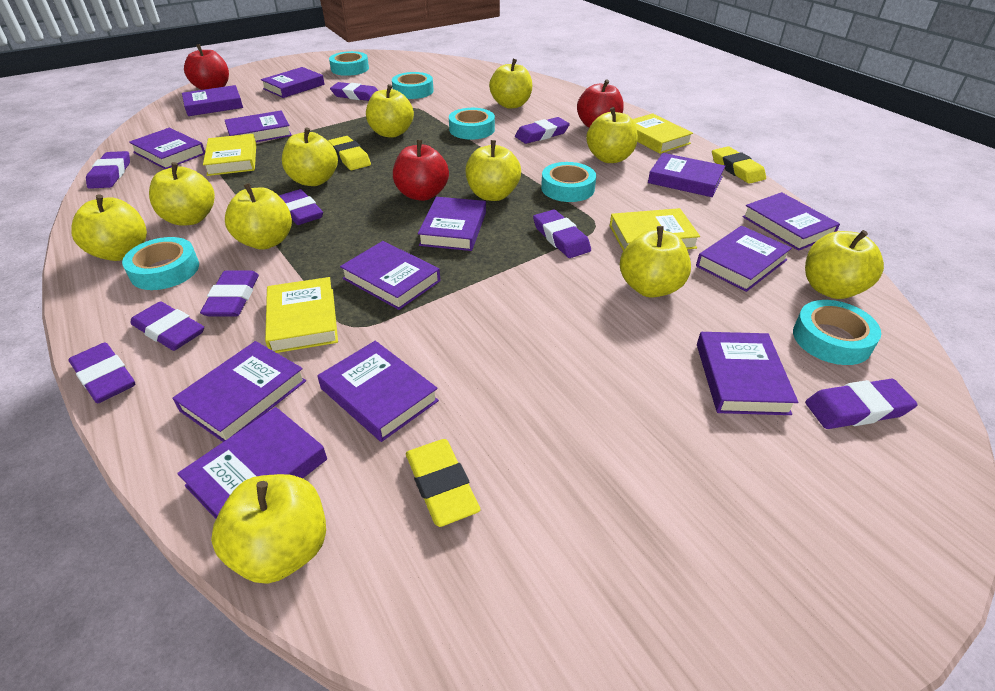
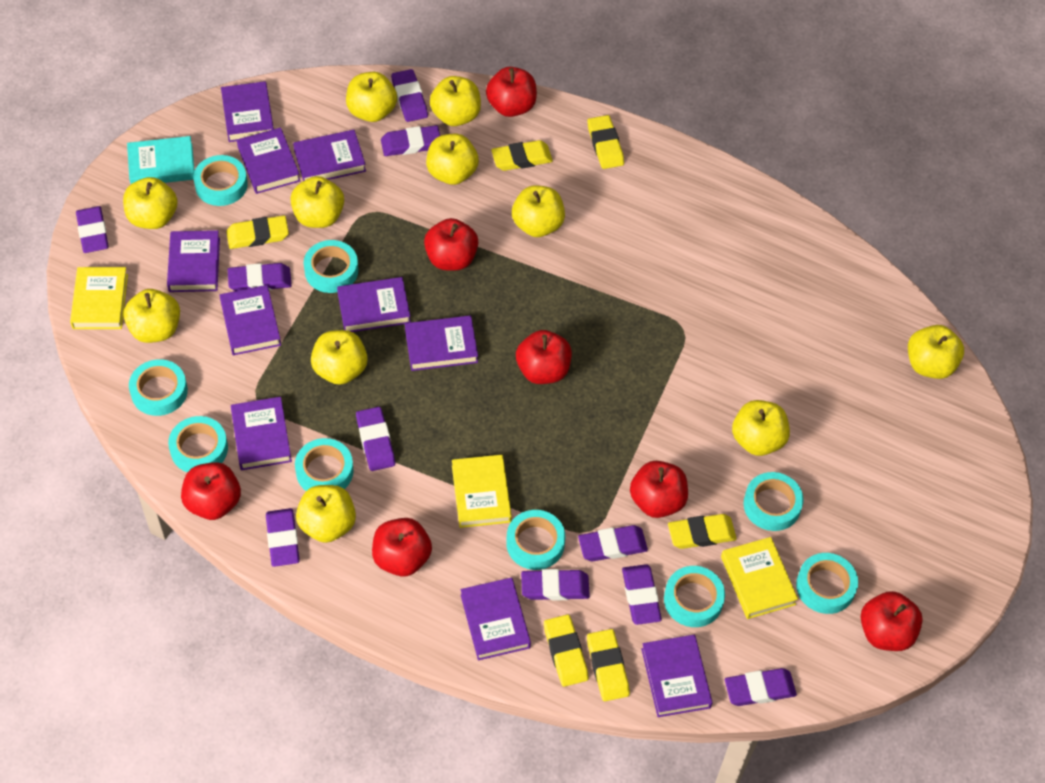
purple book: [129,128,205,169] [172,341,306,442] [177,407,327,519] [182,85,243,116] [225,110,292,142] [261,67,325,98] [317,341,439,442] [340,241,440,310] [418,197,486,251] [648,153,725,197] [696,226,792,292] [697,332,798,415] [742,192,840,251] = 13 -> [167,230,220,292] [219,285,281,355] [221,81,274,142] [231,397,292,470] [237,127,300,194] [293,130,366,181] [337,277,411,332] [405,316,478,371] [461,578,531,660] [641,635,713,717] = 10
purple eraser: [69,342,135,403] [86,151,130,189] [130,301,204,351] [200,271,259,317] [279,189,323,225] [330,82,378,101] [515,117,570,144] [533,210,591,258] [805,379,918,429] = 9 -> [76,206,109,253] [227,263,292,291] [266,508,300,567] [356,407,395,471] [381,125,440,156] [391,69,428,122] [521,569,590,601] [578,525,648,561] [622,564,662,625] [725,668,797,706] = 10
red apple: [184,44,229,90] [393,140,449,201] [577,79,624,128] = 3 -> [181,462,241,520] [372,518,432,577] [424,218,478,271] [486,67,537,117] [516,330,572,384] [630,461,688,518] [861,591,923,651] = 7
turquoise book: none = 0 -> [127,136,195,184] = 1
turquoise tape: [122,237,199,290] [329,51,369,76] [392,72,434,99] [449,108,495,140] [541,162,596,202] [793,300,881,365] = 6 -> [129,359,188,416] [168,416,228,472] [193,155,248,206] [295,438,354,491] [304,240,358,293] [506,510,565,570] [664,566,725,627] [744,472,804,531] [796,553,858,614] = 9
yellow book: [203,134,256,176] [265,277,338,353] [610,208,700,251] [632,113,693,154] = 4 -> [70,267,128,329] [452,455,512,528] [721,537,798,619] = 3
yellow eraser: [328,136,371,170] [406,439,480,527] [712,146,766,184] = 3 -> [226,215,289,249] [491,140,553,171] [544,614,589,687] [587,115,624,169] [587,629,630,701] [668,514,737,549] = 6

